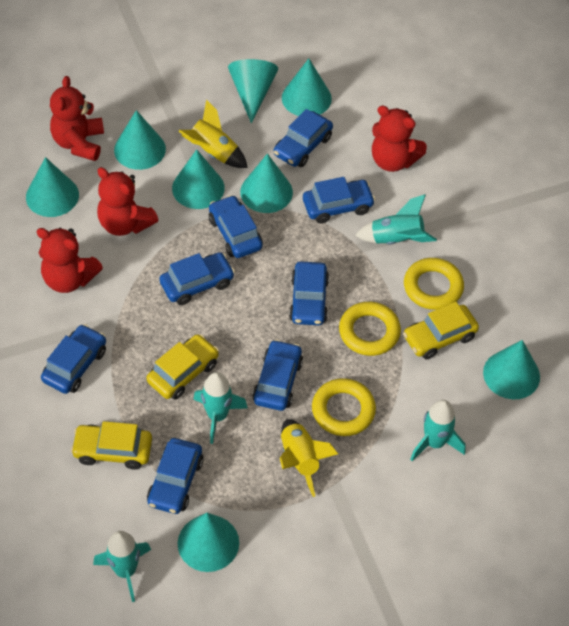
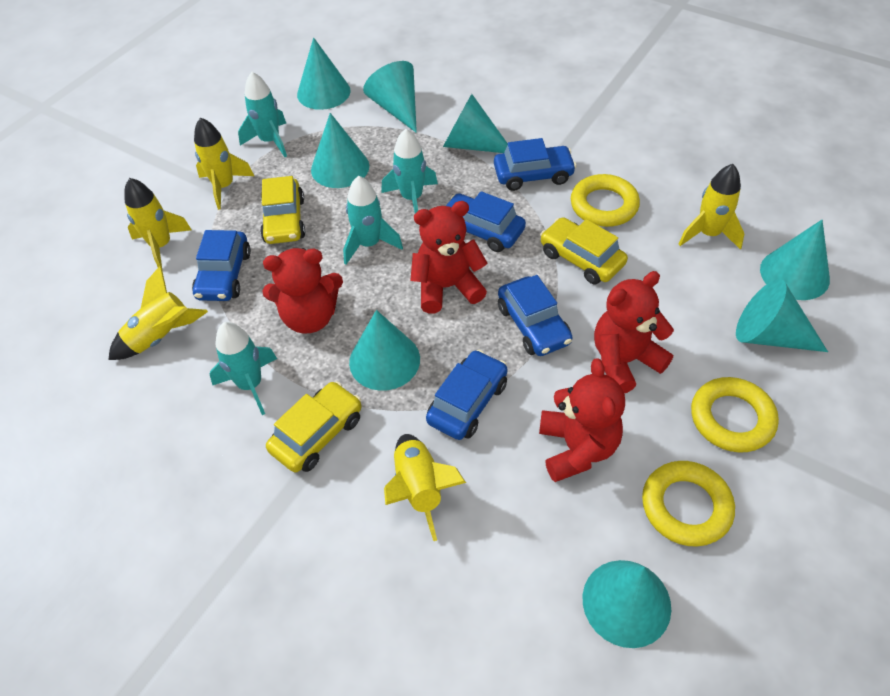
blue car: [41,324,106,394] [147,438,203,514] [159,252,235,305] [209,195,263,258] [252,339,303,411] [274,109,333,167] [289,261,329,325] [303,177,375,224] = 8 -> [192,230,251,301] [426,350,508,440] [446,191,526,252] [494,138,576,191] [498,275,573,356] = 5
yellow rocket: [178,99,248,168] [280,419,338,497] = 2 -> [109,266,208,360] [124,178,192,267] [194,117,254,210] [384,434,466,541] [679,164,744,250] = 5

